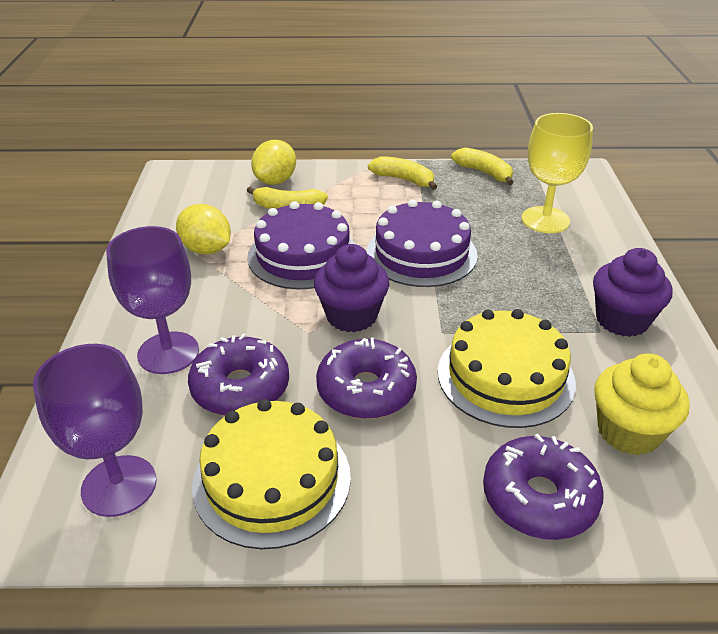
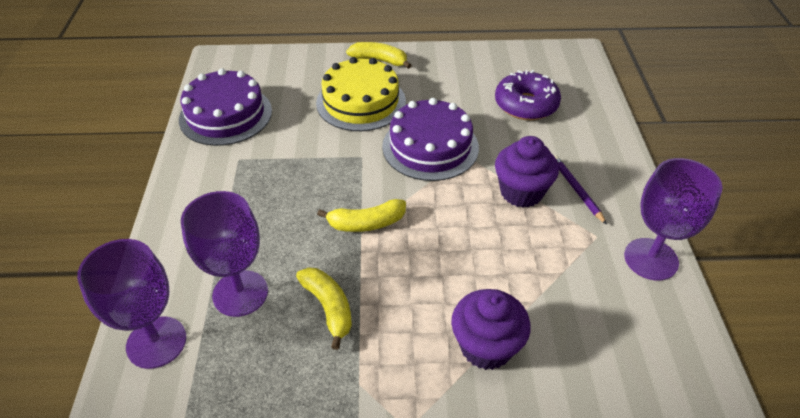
purple donut: [188,333,289,416] [316,337,417,419] [483,434,604,540] = 3 -> [495,70,561,120] = 1
purple goblet: [33,344,157,517] [106,226,199,374] = 2 -> [77,239,186,369] [181,191,268,317] [624,158,723,281] = 3
purple pencil: none = 0 -> [555,156,607,225] = 1
yellow cake: [192,399,351,549] [438,309,576,428] = 2 -> [316,57,406,131] = 1
yellow cupcake: [594,353,689,455] = 1 -> none = 0
yellow goblet: [521,113,593,233] = 1 -> none = 0
yellow lemon: [176,204,231,254] [251,140,296,185] = 2 -> none = 0

